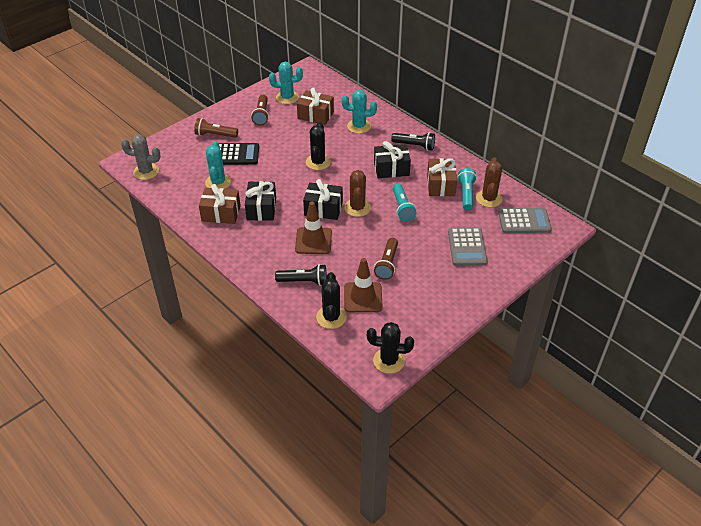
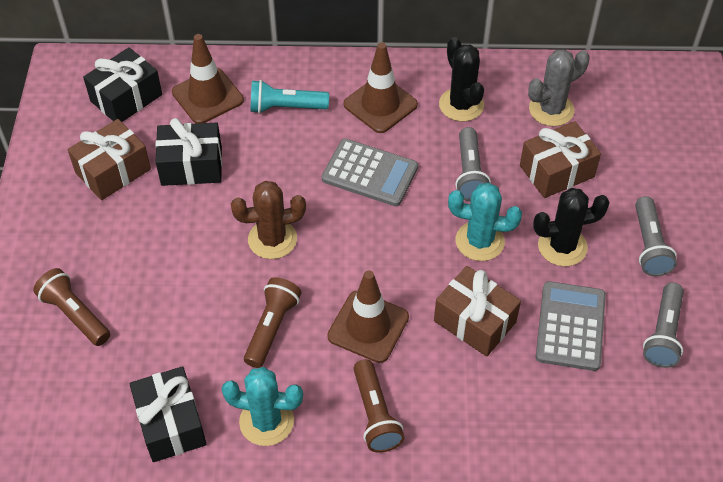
black cactus: [306,122,331,170] [316,272,347,329] [367,322,414,374] = 3 -> [439,37,484,121] [533,188,610,266] = 2
black calculator: [218,143,259,165] = 1 -> none = 0
black flashlight: [275,264,327,286] [391,132,435,151] = 2 -> none = 0
brown cactus: [344,170,371,217] [476,157,503,207] = 2 -> [231,181,306,259] = 1
brown traffic cone: [295,201,332,254] [344,258,383,312] = 2 -> [172,34,244,124] [327,270,409,363] [343,42,418,133] = 3
grey flashlight: none = 0 -> [455,127,491,201] [635,196,677,276] [643,283,684,368] = 3
turquoise cactus: [205,141,231,189] [269,62,303,104] [342,90,377,134] = 3 -> [222,367,303,446] [448,183,522,261] = 2
turquoise flashlight: [393,184,416,221] [457,168,477,210] = 2 -> [251,80,329,114] = 1

